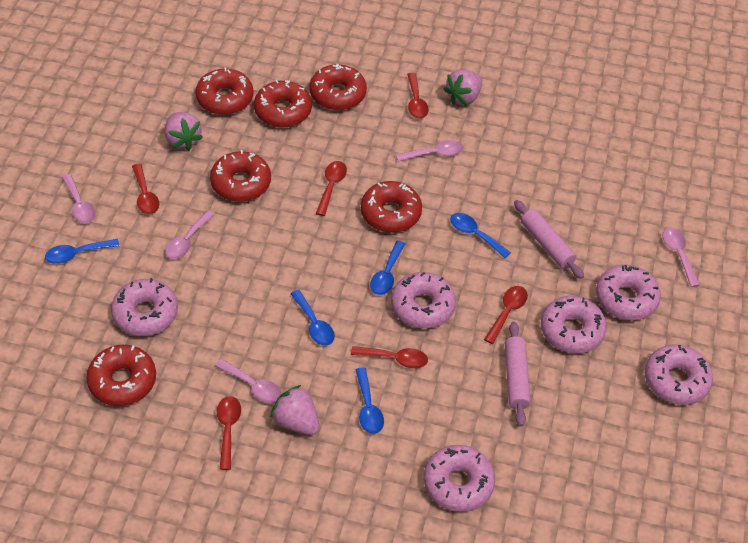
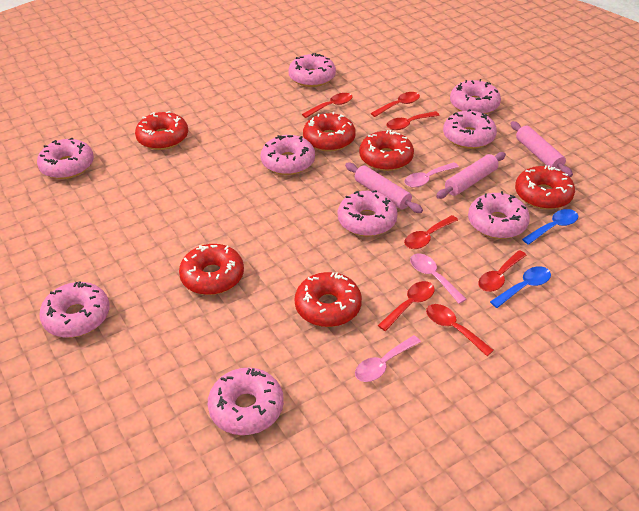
blue spoon: [45,239,120,264] [291,290,335,346] [355,368,384,434] [370,241,405,295] [450,213,511,258] = 5 -> [490,266,551,308] [522,209,578,245] = 2
pink donut: [111,278,178,336] [391,272,456,329] [424,445,495,512] [541,296,607,353] [596,265,661,320] [645,344,713,405] = 6 -> [37,138,94,179] [39,281,110,338] [208,367,284,435] [261,135,315,175] [288,53,336,87] [338,190,398,236] [443,109,497,149] [450,79,501,114] [468,191,530,239] = 9
pink rolling pin: [505,321,531,427] [514,200,584,279] = 2 -> [345,163,423,213] [436,152,506,199] [510,121,573,177] = 3
pink spoon: [62,174,95,224] [165,210,215,259] [215,359,282,403] [396,140,464,162] [663,228,700,287] = 5 -> [355,335,421,382] [404,162,459,188] [410,254,466,304] = 3
pink strawberry: [165,112,203,150] [270,385,319,435] [443,70,482,106] = 3 -> none = 0
red spoon: [132,164,159,214] [217,396,241,470] [316,161,347,216] [351,346,428,369] [407,73,429,118] [484,286,528,344] = 6 -> [302,93,352,118] [371,92,420,117] [378,281,435,331] [386,111,440,130] [404,215,458,249] [426,304,494,356] [478,250,526,292] = 7

